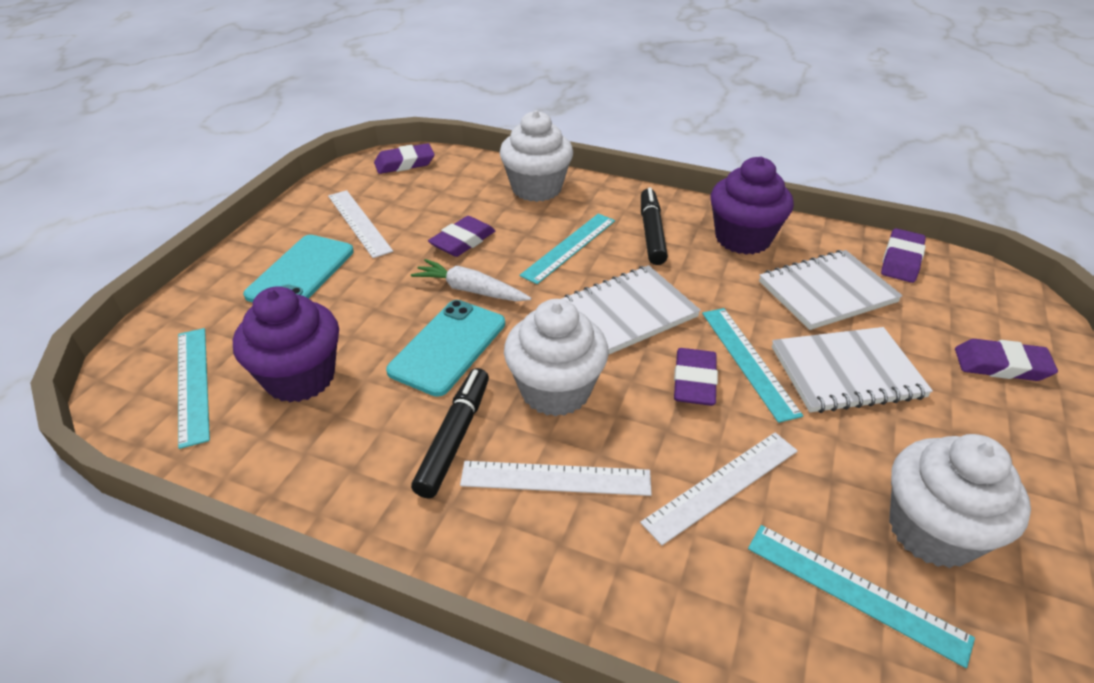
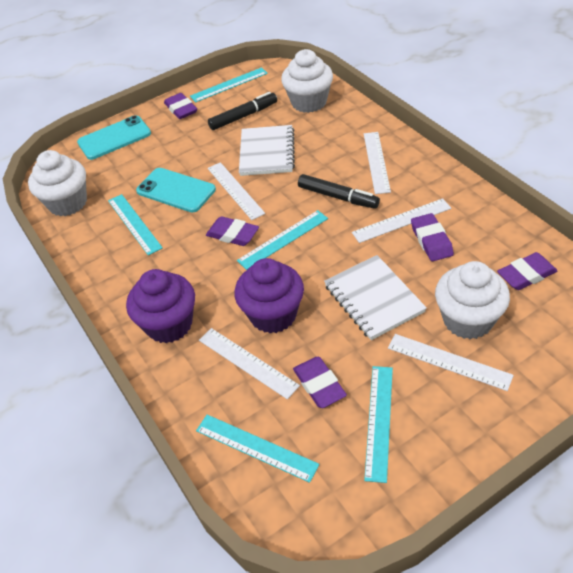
turquoise ruler: [178,328,210,449] [519,214,615,284] [702,308,803,423] [748,525,975,668] = 4 -> [108,194,163,256] [190,67,268,103] [196,415,320,483] [237,210,328,270] [364,366,393,483] = 5
white carrot: [411,259,531,301] = 1 -> none = 0
white notebook: [561,265,701,354] [759,250,903,330] [772,327,933,413] = 3 -> [239,125,295,176] [324,255,427,340] = 2
white ruler: [328,190,393,258] [460,461,652,496] [640,432,798,545] = 3 -> [199,328,300,399] [208,162,265,220] [352,198,451,243] [364,132,391,194] [388,334,514,391] = 5

